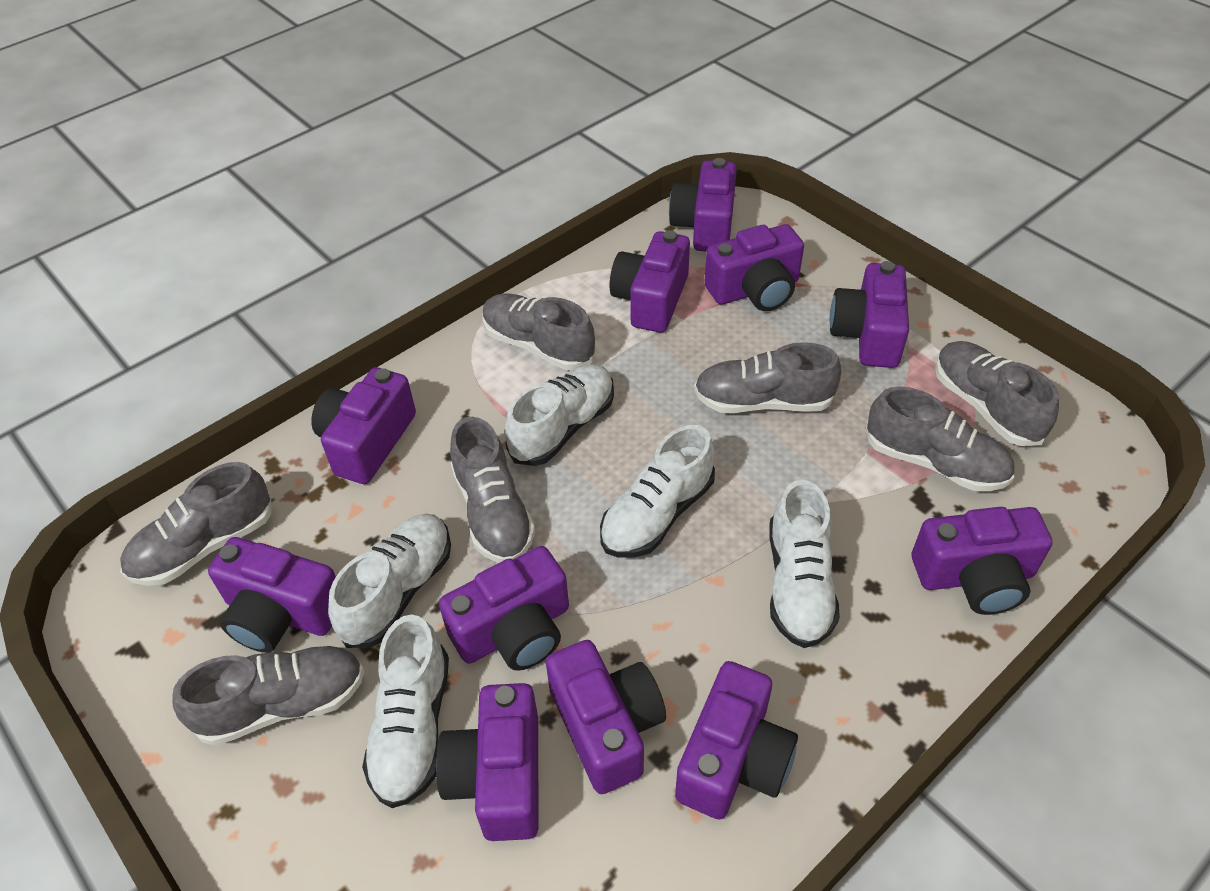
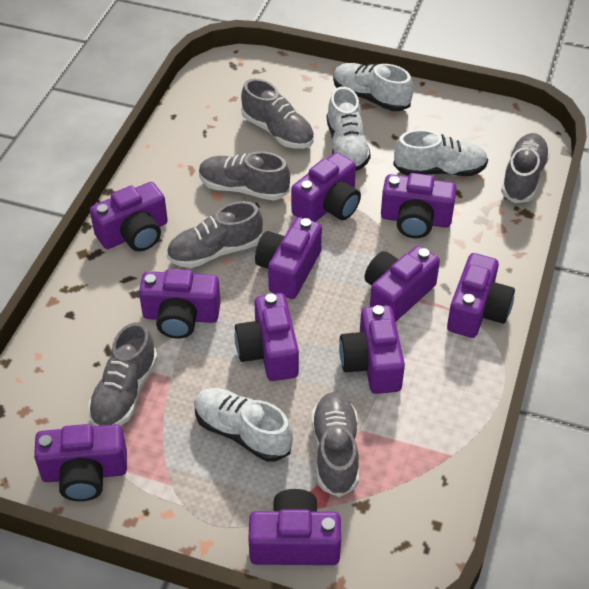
grey shoe: [120,462,271,586] [172,645,364,745] [450,417,535,563] [483,294,595,370] [694,342,841,413] [866,387,1015,491] [935,341,1059,446] = 7 -> [88,322,158,426] [166,201,263,268] [199,151,290,201] [241,79,314,149] [311,392,359,497] [501,133,550,203] = 6
white shoe: [328,514,451,648] [362,614,449,808] [505,364,614,466] [600,425,715,558] [769,480,840,648] = 5 -> [194,388,293,462] [327,86,371,171] [333,63,413,111] [393,130,488,176] = 4

